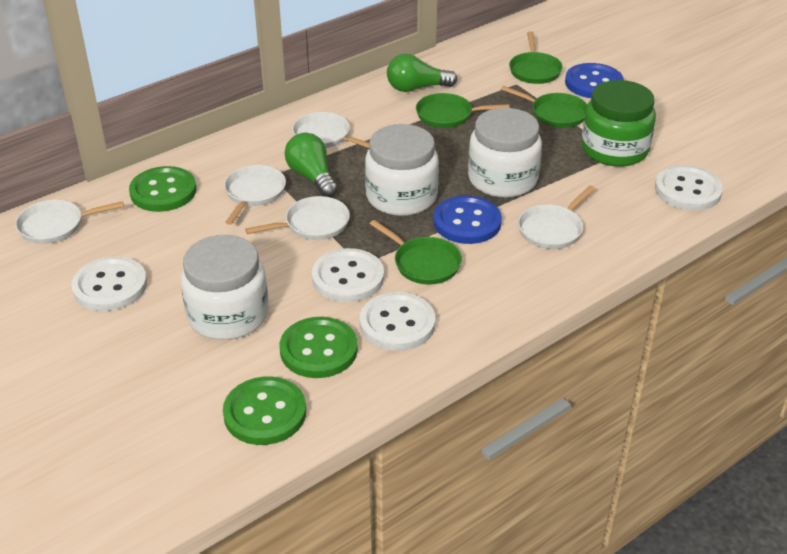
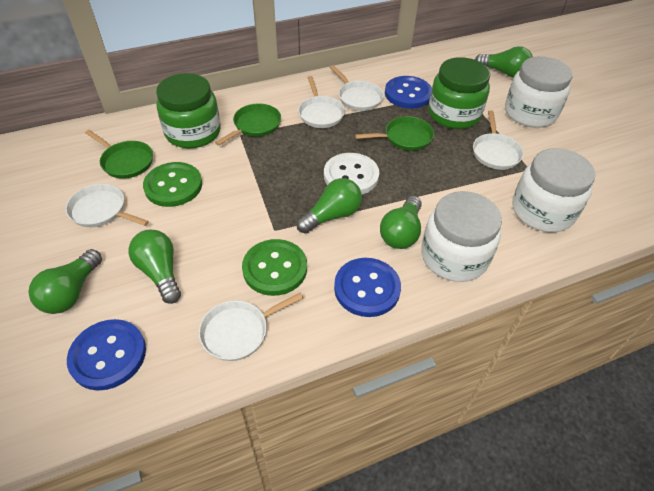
blue button: [433,195,502,244] [565,63,624,98] = 2 -> [67,319,146,390] [334,258,401,317] [385,76,432,109] = 3
green button: [129,166,196,212] [223,377,306,445] [280,317,358,378] = 3 -> [143,162,202,207] [242,239,307,296] = 2
green jar: [581,80,656,167] = 1 -> [156,73,221,148] [428,57,490,129] = 2
green light bulb: [285,133,338,197] [387,54,457,92] = 2 -> [28,249,102,314] [129,230,181,304] [296,178,362,234] [380,196,422,249] [475,46,533,78] = 5
green pan: [370,220,462,284] [416,93,510,128] [501,86,587,128] [509,31,563,84] = 4 -> [85,130,153,179] [215,103,281,146] [355,116,434,151] = 3
white button: [71,256,147,311] [312,248,384,302] [360,292,435,351] [655,165,723,210] = 4 -> [324,153,379,194] = 1

